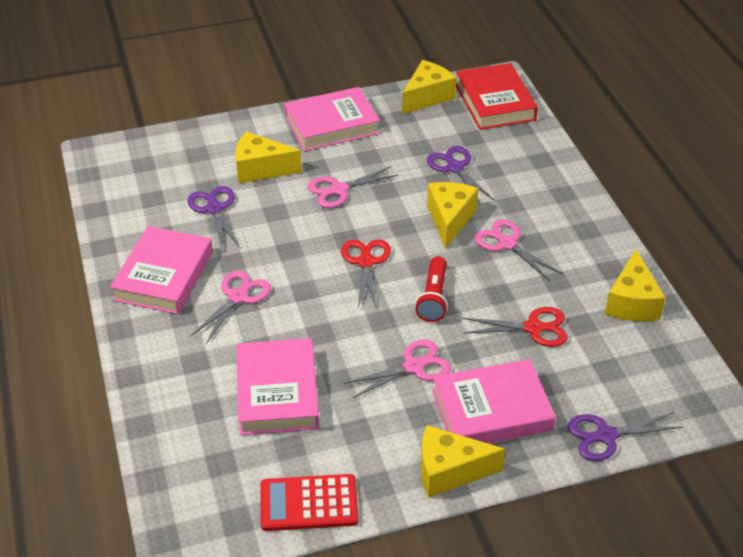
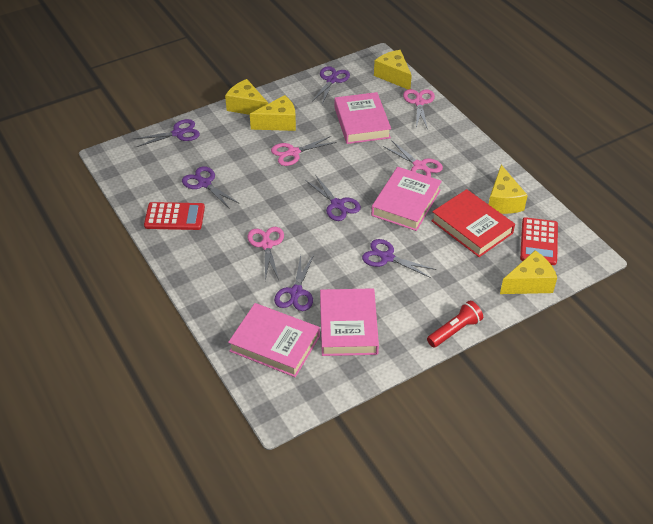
purple scissors: [187,186,239,248] [427,146,494,204] [568,412,683,462] = 3 -> [134,119,200,147] [182,166,239,209] [274,255,314,311] [305,175,361,221] [312,66,350,105] [362,239,436,278] = 6
red calculator: [261,474,358,531] = 1 -> [144,202,205,230] [520,217,558,265] = 2
red scissors: [341,239,391,310] [463,307,568,347] = 2 -> none = 0

